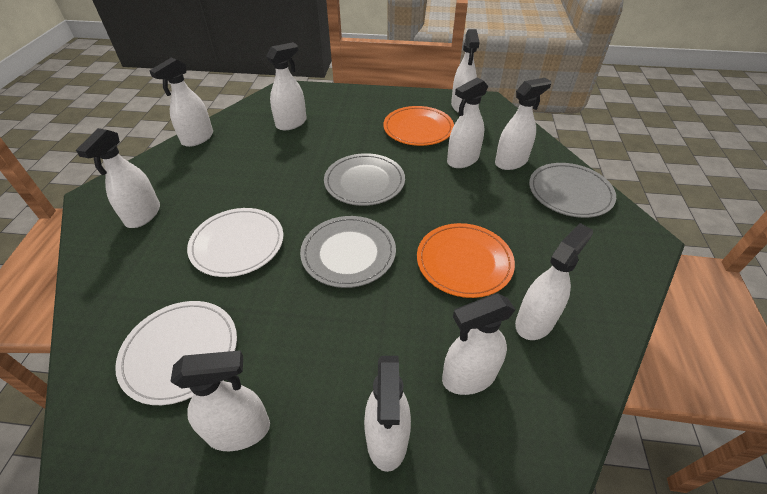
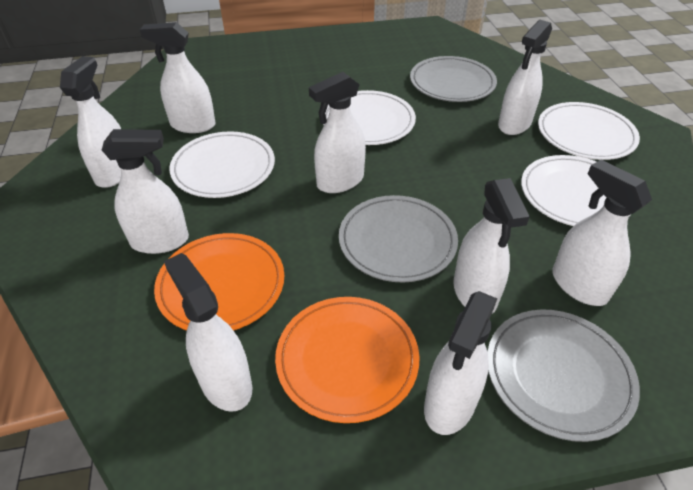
white plate: [115,301,237,405] [187,208,283,277] = 2 -> [169,131,275,198] [323,90,416,145] [521,155,631,226] [538,102,640,160] = 4
white spray bottle: [76,128,160,228] [149,58,213,147] [170,350,270,451] [266,42,307,130] [364,356,411,472] [442,293,516,395] [447,77,488,168] [451,29,480,113] [495,78,552,170] [515,223,593,340] = 10 -> [60,56,121,188] [102,129,189,254] [140,22,216,133] [164,253,252,412] [309,72,366,193] [424,291,498,435] [453,178,530,314] [498,20,552,135] [552,160,652,306] = 9

